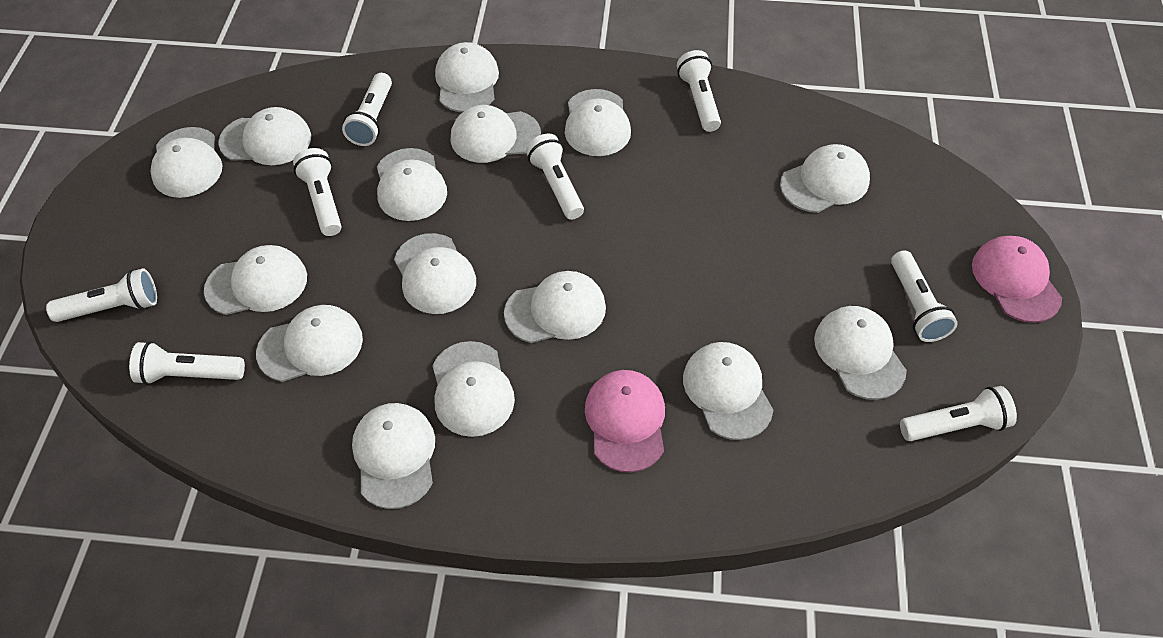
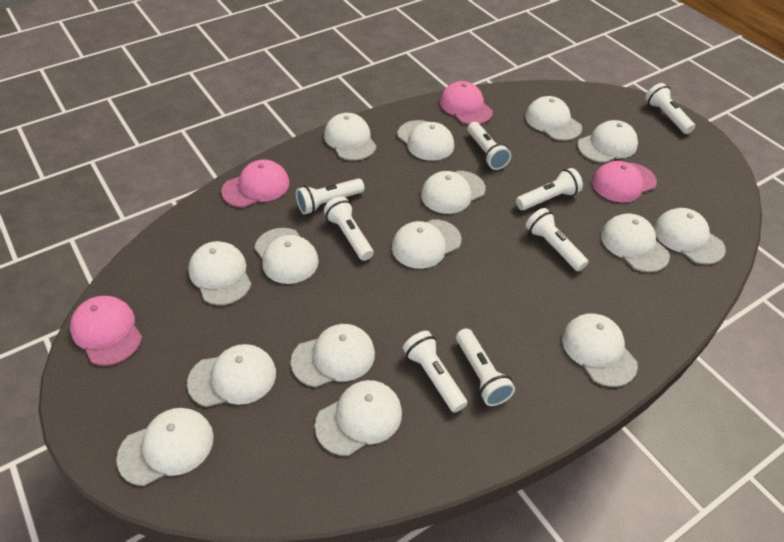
pink cap: [585,370,665,473] [972,236,1062,323] = 2 -> [70,296,142,366] [221,160,289,208] [440,81,493,125] [592,161,657,202] = 4

